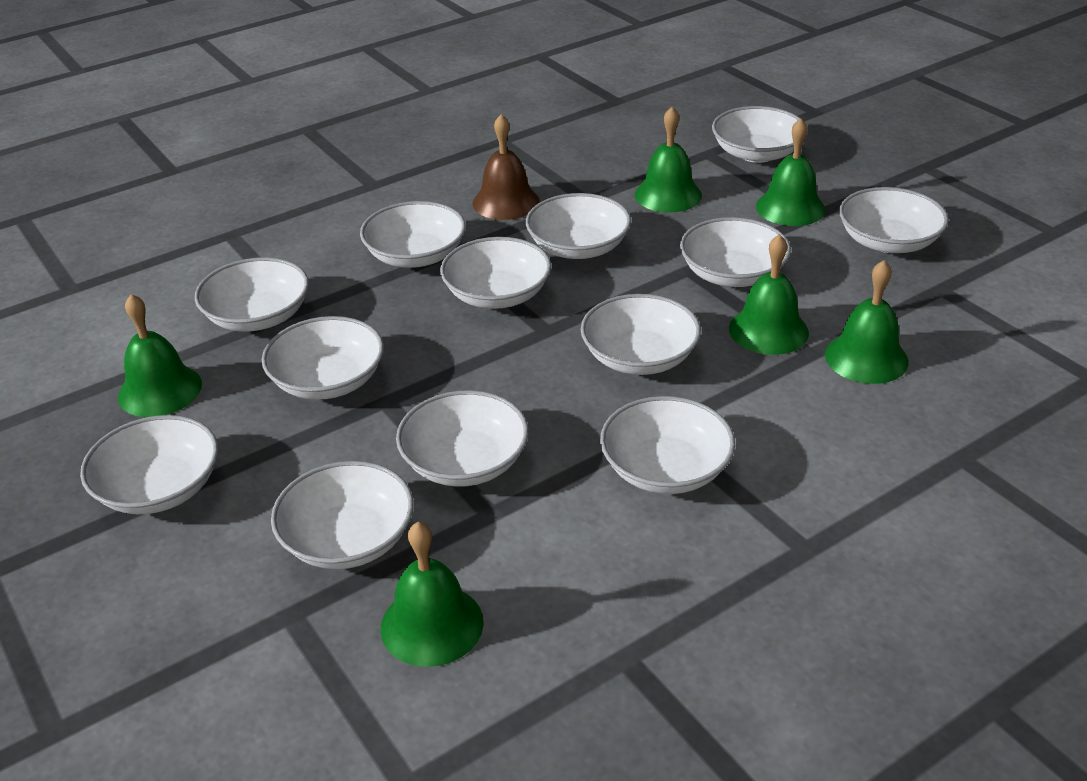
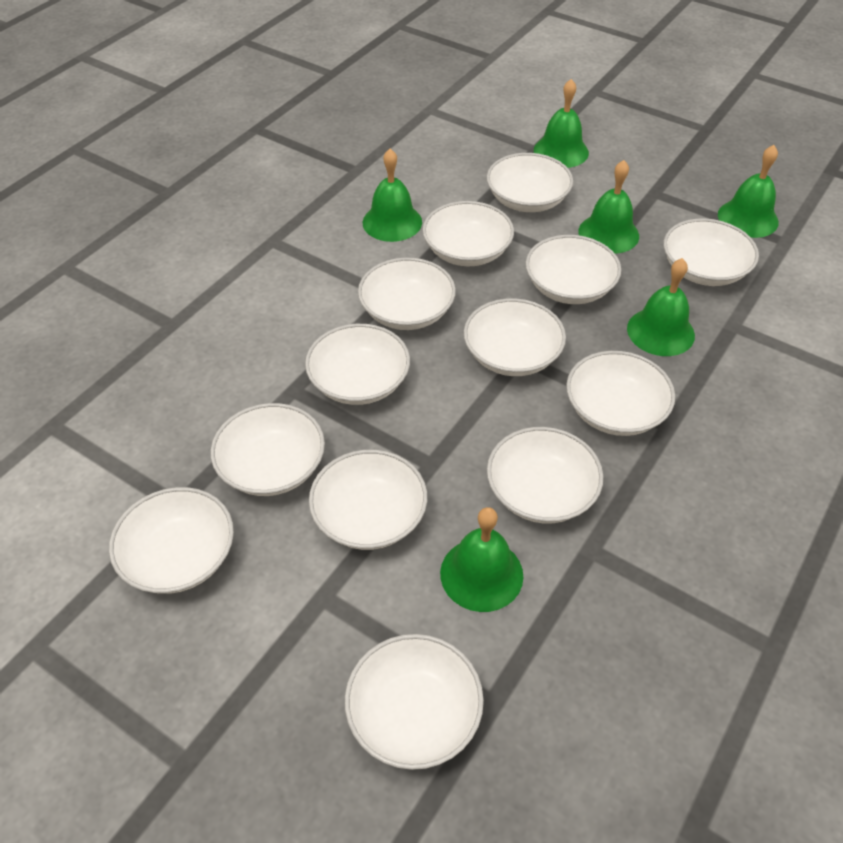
brown bell: [473,114,540,220] = 1 -> none = 0

